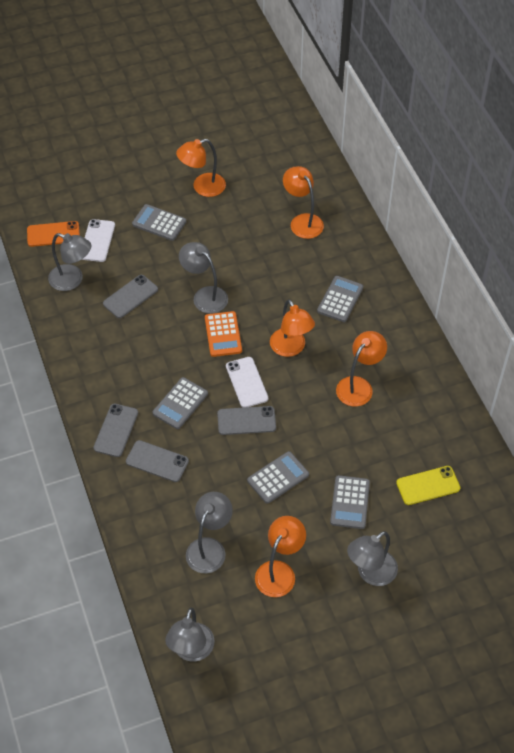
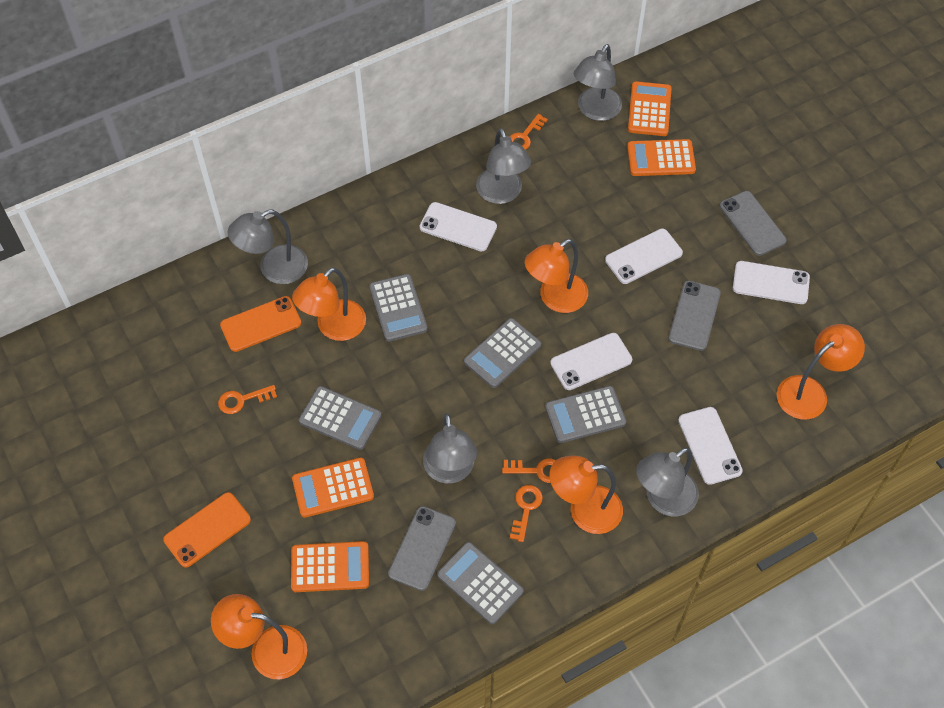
grey phone: [93,404,138,457] [103,275,158,318] [126,440,189,482] [217,406,276,435] = 4 -> [388,506,456,591] [669,281,721,351] [720,191,787,256] = 3
orange calculator: [205,311,242,357] = 1 -> [291,541,369,592] [292,458,374,518] [627,139,696,176] [628,81,672,136] = 4
orange key: none = 0 -> [218,385,277,414] [502,459,556,483] [510,114,548,150] [510,485,543,542] = 4
orange phone: [27,221,80,247] = 1 -> [163,492,251,568] [220,296,301,352] = 2
white phone: [81,219,115,262] [226,357,268,408] = 2 -> [420,202,497,252] [550,333,632,390] [605,229,683,284] [678,407,743,485] [733,261,810,304] = 5
yellow phone: [396,466,460,505] = 1 -> none = 0

